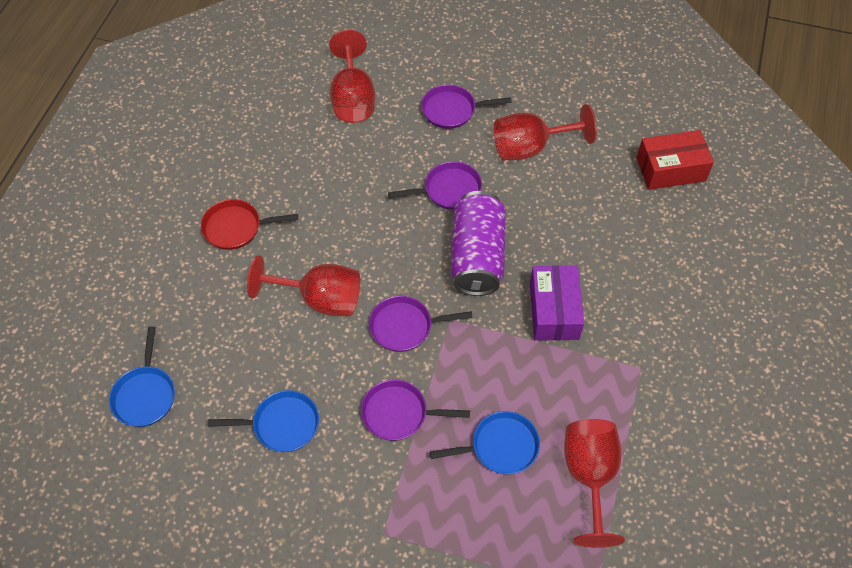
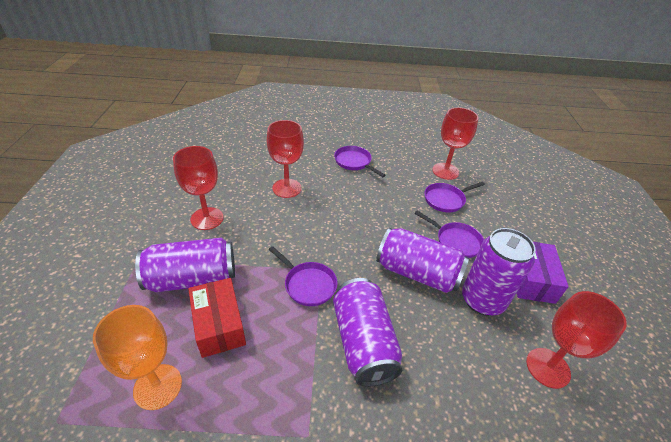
blue pan: [109,326,175,427] [208,390,319,452] [430,411,540,474] = 3 -> none = 0
orange goblet: none = 0 -> [93,305,182,410] = 1
purple can: [450,191,506,296] = 1 -> [135,238,235,292] [333,278,402,387] [376,228,469,293] [462,228,536,316] = 4
red pan: [201,199,298,250] = 1 -> none = 0

